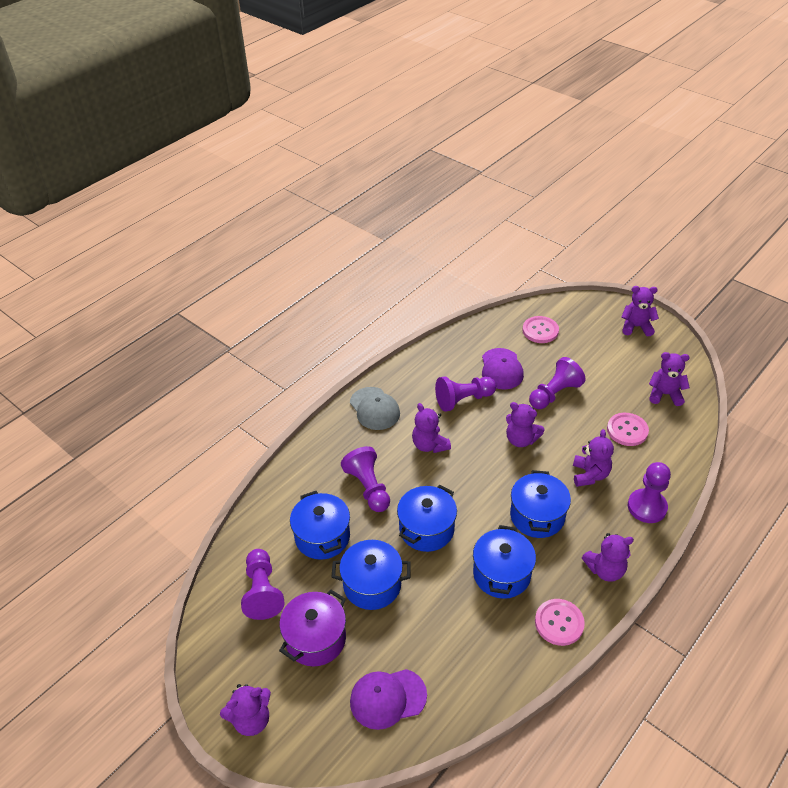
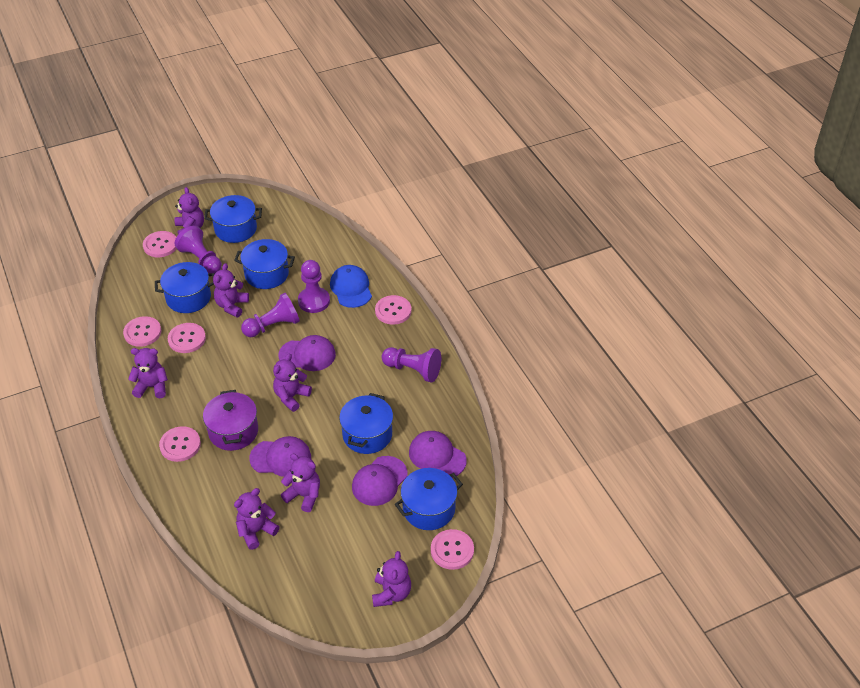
blue cap: none = 0 -> [330,265,372,308] = 1
grey cap: [350,387,400,430] = 1 -> none = 0
pink button: [523,316,559,343] [535,599,585,646] [607,413,649,446] = 3 -> [123,316,161,347] [143,231,177,257] [159,426,201,462] [168,323,206,353] [375,295,411,325] [431,529,474,570] = 6
purple cap: [350,669,427,730] [482,348,524,390] = 2 -> [250,436,311,477] [279,335,336,371] [352,456,408,506] [409,431,467,478] = 4
purple pawn: [241,549,285,620] [341,446,390,512] [435,376,496,412] [529,357,586,409] [628,462,671,523] = 5 -> [175,225,222,274] [241,293,300,337] [298,260,330,313] [382,347,441,383] = 4

